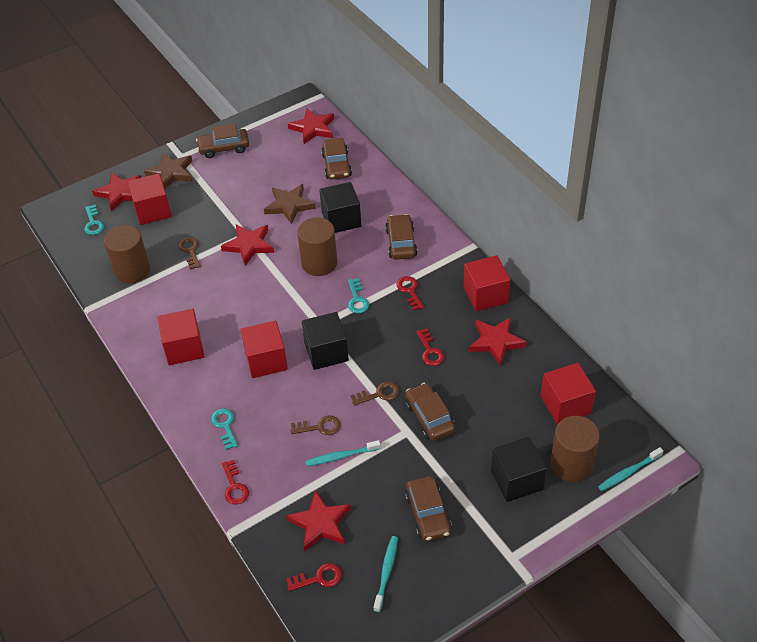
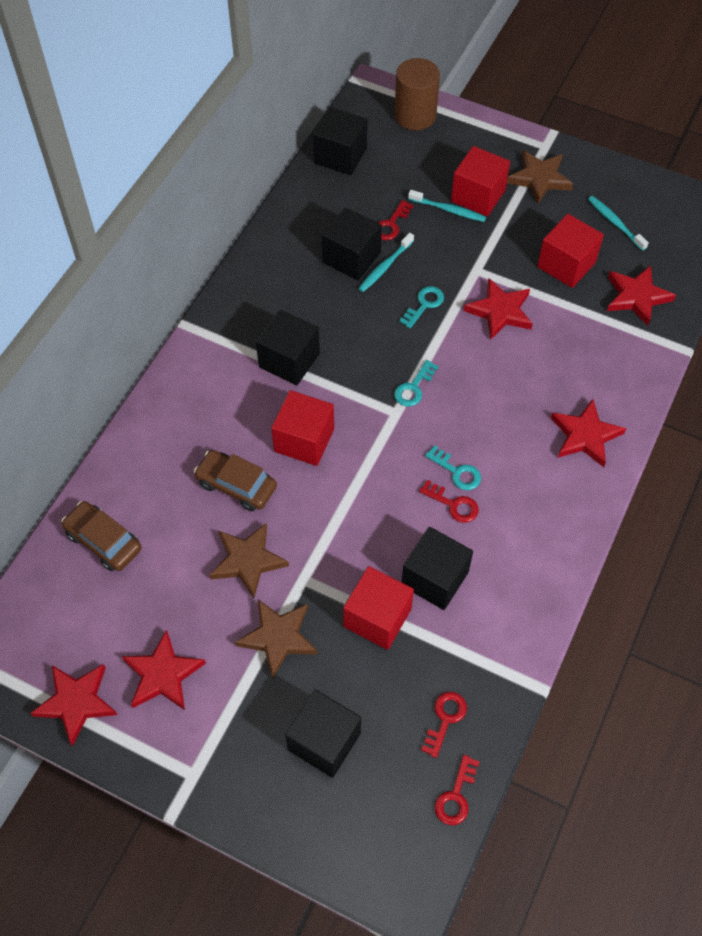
black cube: [302,312,349,370] [319,182,361,233] [491,437,547,502] = 3 -> [256,309,320,385] [285,689,361,778] [313,107,367,175] [322,207,382,280] [402,527,473,610] = 5
brown car: [196,124,249,158] [321,138,352,180] [385,214,418,260] [405,383,455,441] [405,476,452,541] = 5 -> [61,501,142,571] [194,450,277,511] = 2
brown cylinder: [104,225,150,283] [297,217,337,276] [551,416,600,482] = 3 -> [394,58,440,130] = 1
brown key: [178,237,201,270] [290,415,341,435] [350,382,399,406] = 3 -> none = 0
brown star: [144,152,192,189] [264,184,316,225] = 2 -> [209,523,289,598] [235,599,317,679] [507,150,573,204] = 3
red cube: [128,173,172,225] [158,309,205,365] [240,320,288,378] [463,255,510,311] [541,363,596,425] = 5 -> [271,390,334,466] [343,566,414,650] [451,146,510,217] [537,214,604,288] = 4

